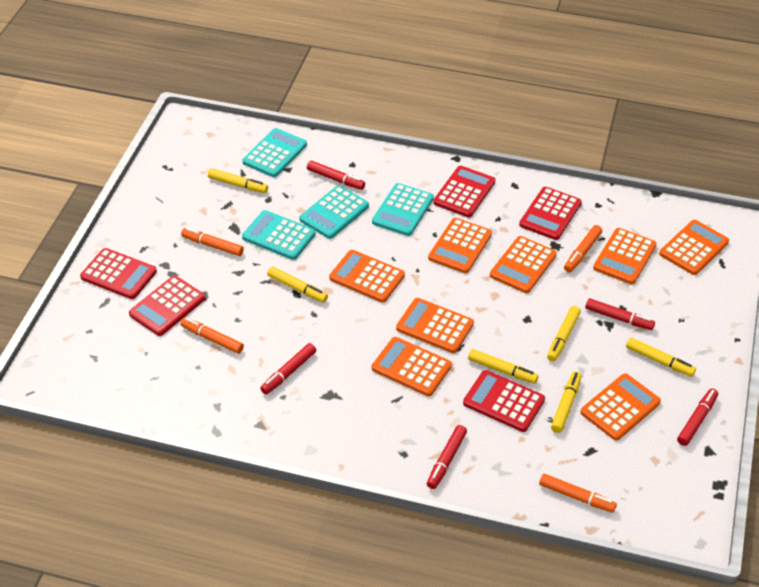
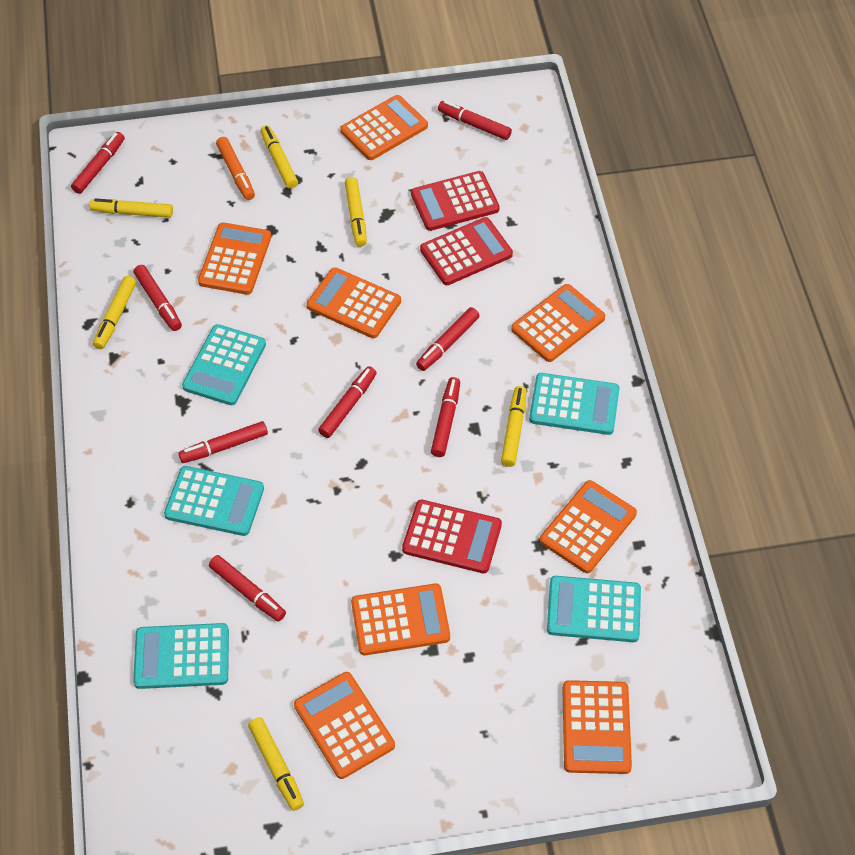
orange marker: [180,317,244,354] [181,228,244,256] [539,473,617,513] [564,225,602,272] = 4 -> [216,137,255,200] = 1
red calculator: [80,248,157,299] [129,276,205,336] [433,166,496,217] [463,370,545,432] [519,187,582,240] = 5 -> [402,500,502,573] [411,171,500,231] [420,217,513,285] = 3
red marker: [260,343,316,394] [307,161,365,190] [427,425,467,489] [585,298,655,330] [677,388,718,446] = 5 -> [71,132,125,194] [133,265,182,331] [178,421,268,463] [209,555,286,621] [318,366,377,438] [416,307,480,371] [431,377,460,457] [438,101,512,140] = 8
turquoise calculator: [242,128,307,177] [242,210,316,260] [299,186,369,239] [372,183,434,236] = 4 -> [133,623,229,689] [164,466,264,536] [182,324,266,405] [529,373,620,435] [547,576,641,642] = 5

